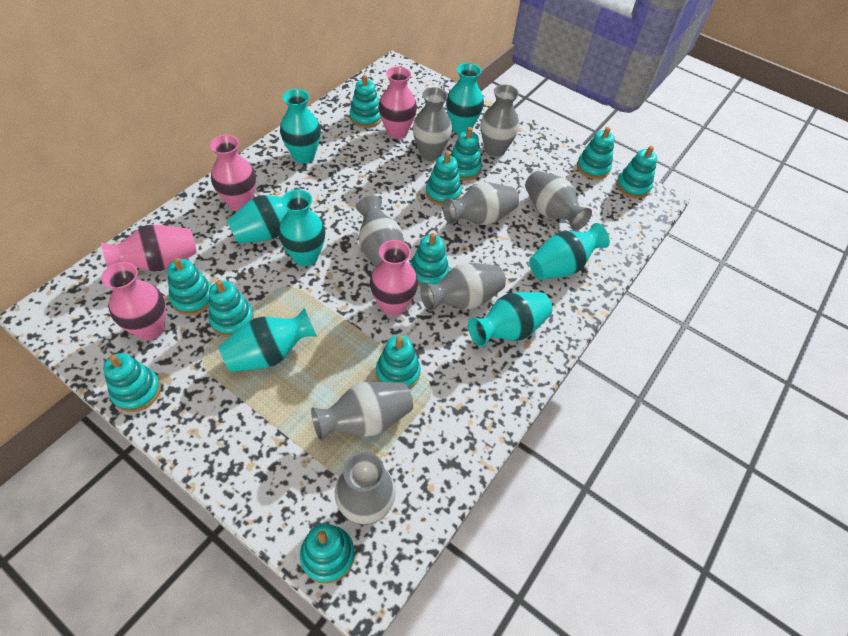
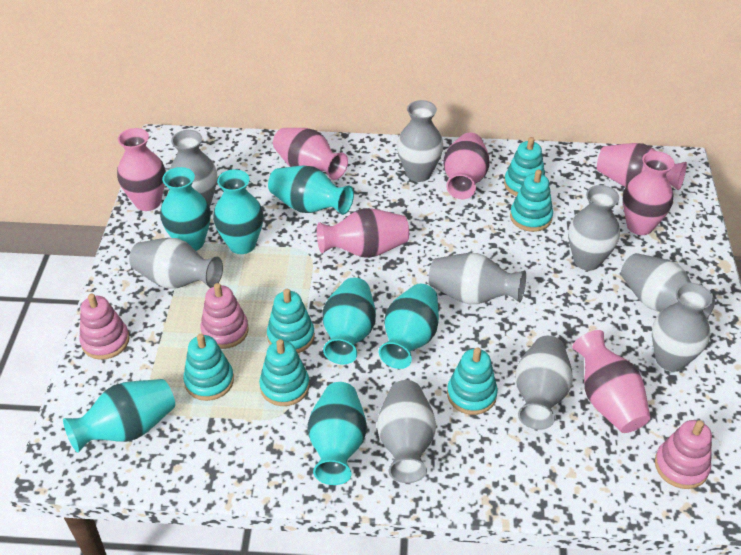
grey vase: [311,381,413,441] [335,452,396,525] [356,196,404,267] [413,87,452,160] [420,263,506,312] [443,183,519,225] [481,84,519,157] [525,171,592,231] = 8 -> [129,238,223,289] [170,130,217,207] [377,380,436,483] [397,100,443,182] [429,253,526,304] [515,336,573,430] [568,185,620,271] [621,253,715,318] [652,283,713,372] = 9
pink stacking toy: none = 0 -> [79,294,130,360] [200,283,249,349] [655,420,712,489] = 3
pink vase: [101,225,197,271] [101,262,166,340] [210,135,256,211] [370,240,418,316] [379,66,417,139] = 5 -> [117,128,166,211] [273,128,348,180] [317,208,409,258] [443,132,490,199] [572,330,651,433] [597,143,687,190] [623,151,674,235] = 7
turquoise stacking toy: [103,353,161,412] [167,258,212,315] [209,280,254,337] [300,523,355,584] [350,75,382,128] [376,335,421,389] [410,233,449,287] [426,151,462,206] [451,127,482,181] [577,127,615,179] [616,146,657,199] = 11 -> [183,334,234,401] [259,339,309,406] [267,289,315,353] [447,348,498,415] [504,137,545,196] [510,169,553,232] = 6

